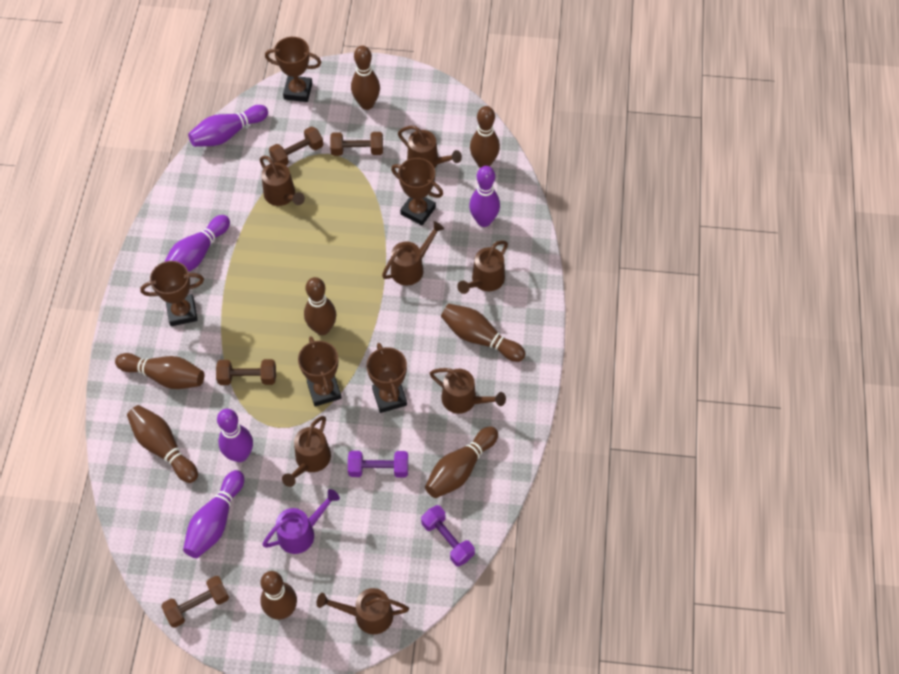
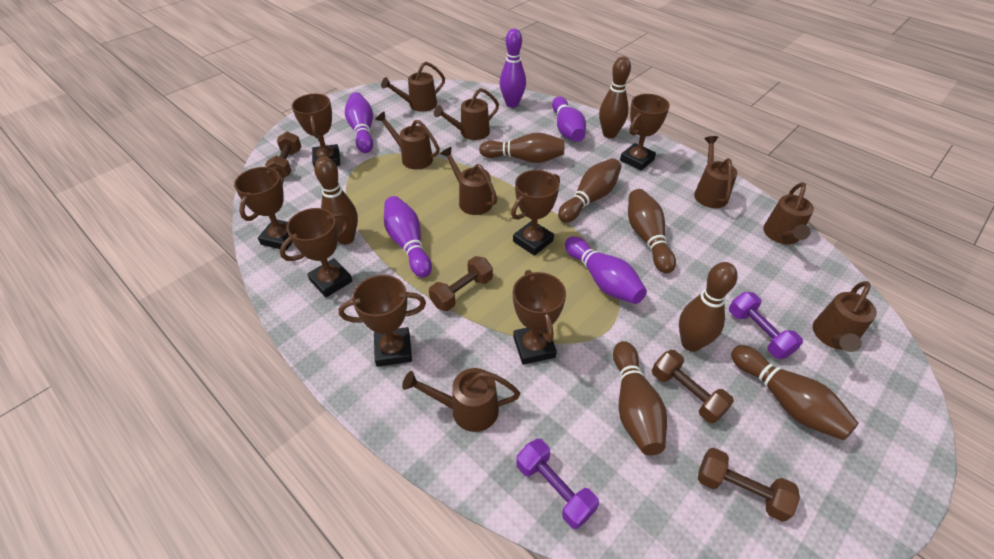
brown trophy: [140,261,204,326] [265,37,321,102] [298,336,341,406] [367,343,407,413] [391,158,443,225] = 5 -> [234,167,293,251] [280,208,352,297] [292,94,340,166] [339,275,426,367] [511,170,560,256] [513,270,566,365] [620,94,670,171] = 7
brown watering can: [260,156,305,206] [282,416,331,487] [317,588,409,634] [382,221,444,286] [398,126,462,168] [430,368,506,414] [457,241,508,294] = 7 -> [375,111,440,169] [381,62,445,112] [402,368,520,432] [434,88,499,140] [440,147,497,215] [694,136,737,208] [763,182,814,244] [813,281,877,352] = 8
purple watering can: [262,489,340,554] = 1 -> none = 0

